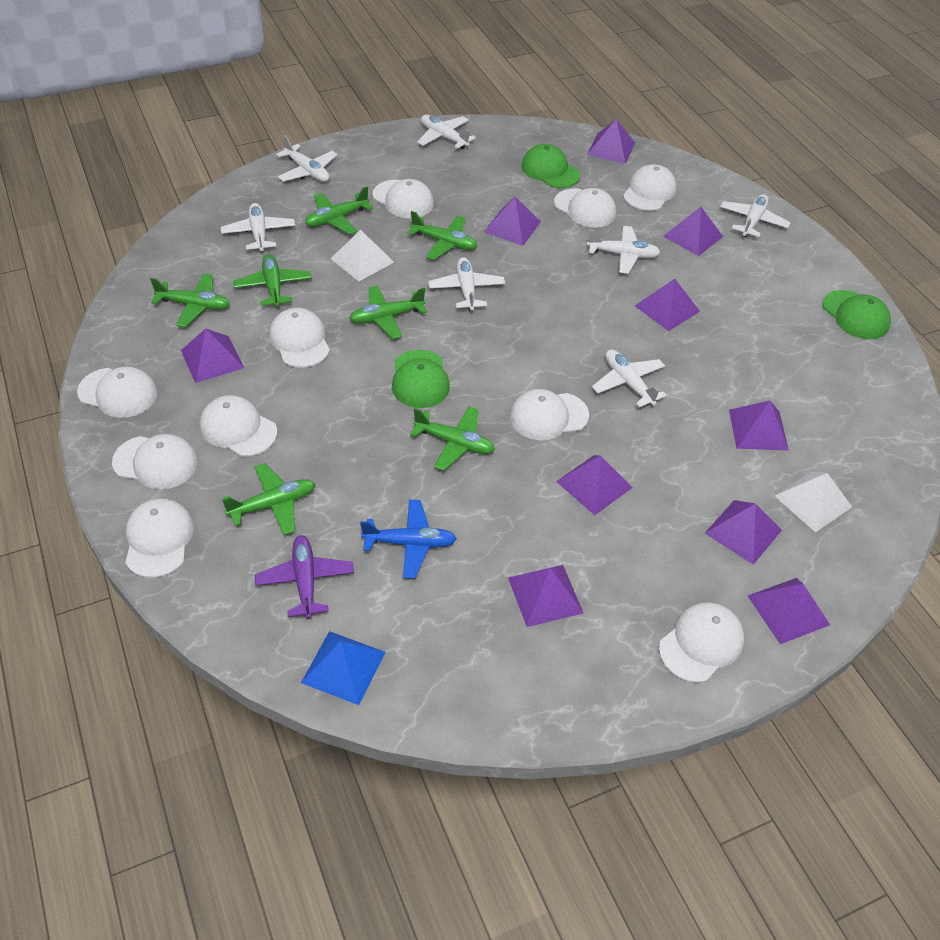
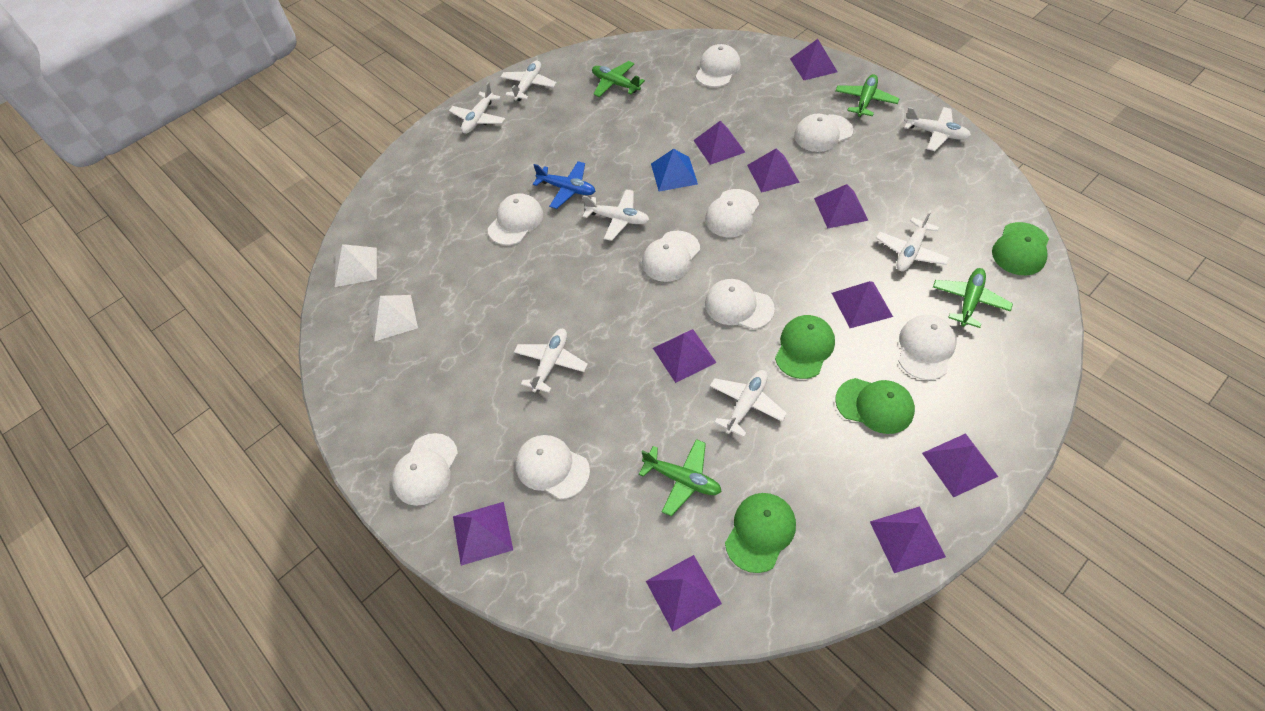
green cap: [392,350,450,408] [521,144,580,188] [822,290,891,339] = 3 -> [725,493,796,573] [775,315,835,379] [835,378,915,434] [992,222,1049,275] = 4
green plane: [150,273,230,327] [222,463,315,535] [233,254,311,307] [305,186,373,235] [349,285,427,339] [407,211,477,260] [410,407,495,471] = 7 -> [592,61,645,97] [639,439,722,516] [835,74,900,117] [933,268,1013,328] = 4
purple plane: [254,535,354,619] = 1 -> none = 0
white cap: [77,367,158,418] [112,434,198,489] [126,498,194,578] [200,395,277,456] [269,308,330,368] [373,179,434,219] [510,389,589,440] [554,188,616,228] [623,164,677,211] [659,602,744,683] = 10 -> [392,433,458,506] [488,193,543,245] [515,435,590,499] [642,231,700,282] [696,44,741,87] [705,189,759,237] [705,279,775,329] [794,114,853,152] [898,315,956,380] = 9

